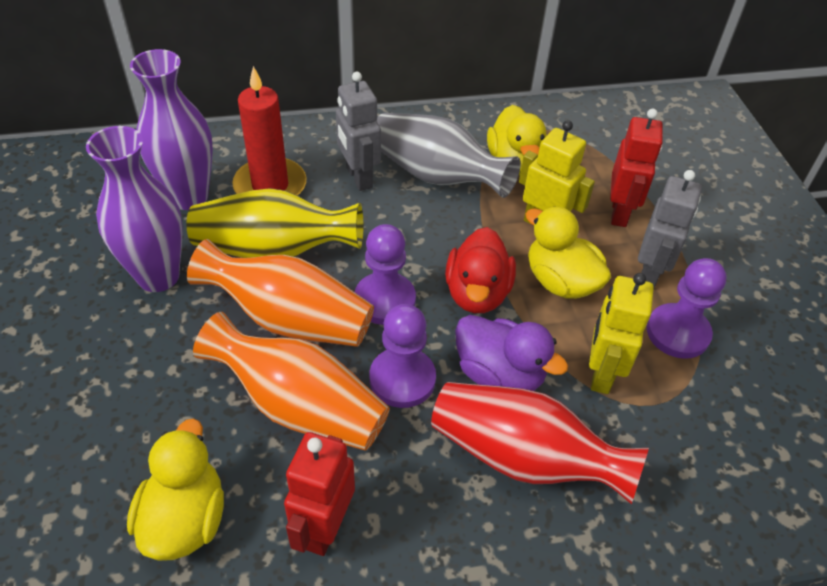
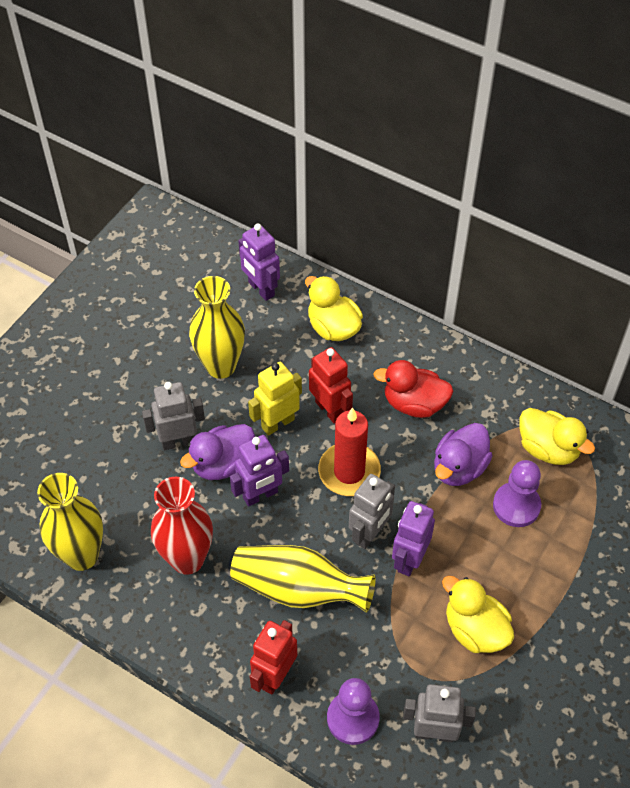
grey robot: [336,72,381,191] [638,170,702,290] = 2 -> [142,382,205,450] [349,474,395,549] [403,684,476,742] = 3
grey vase: [376,113,521,198] = 1 -> none = 0
orange vase: [187,239,374,347] [193,312,390,451] = 2 -> none = 0
purple duck: [455,315,568,391] = 1 -> [180,424,255,480] [434,423,493,486] = 2
purple pawn: [355,224,416,325] [369,304,436,408] [647,258,727,359] = 3 -> [327,678,380,745] [493,460,541,527] = 2
purple robot: none = 0 -> [230,435,289,507] [238,223,280,301] [392,501,435,576] = 3
purple vase: [86,126,183,292] [130,49,213,210] = 2 -> none = 0
yellow robot: [519,120,595,226] [589,273,654,394] = 2 -> [248,362,302,436] = 1
yellow vase: [187,188,364,258] = 1 -> [37,473,103,571] [189,276,245,379] [230,545,376,613] = 3

